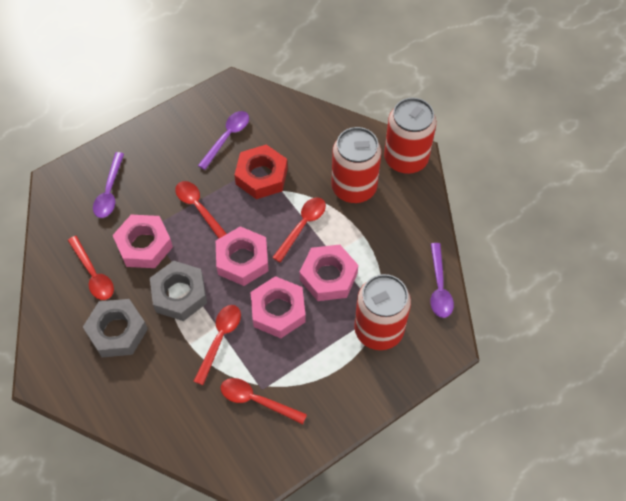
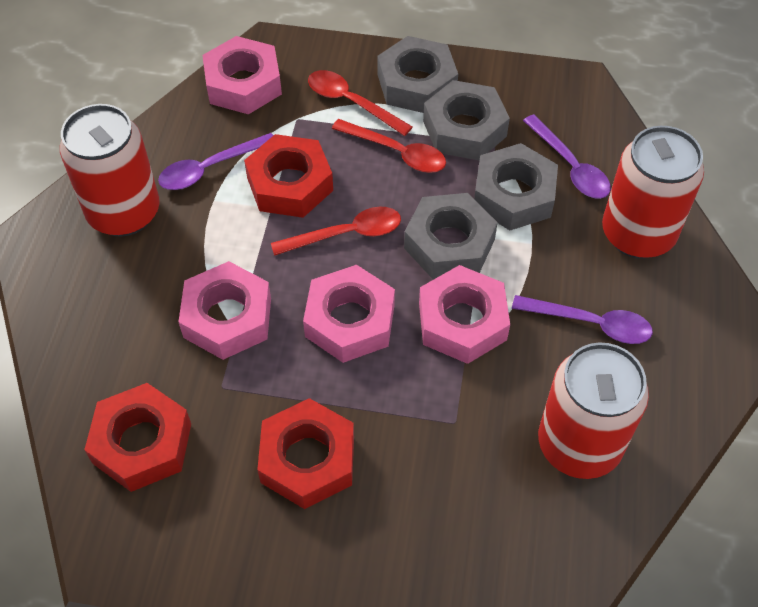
grey nut: [83,299,148,357] [150,261,207,321] = 2 -> [377,36,458,113] [404,193,498,279] [423,80,510,160] [474,143,558,230] = 4
red nut: [234,145,288,199] = 1 -> [84,383,191,492] [244,134,333,218] [257,398,354,509] = 3
red spoon: [68,236,114,300] [175,181,227,238] [194,305,241,385] [221,378,307,424] [272,197,326,263] = 5 -> [271,207,401,256] [308,70,412,136] [332,119,446,173] = 3

